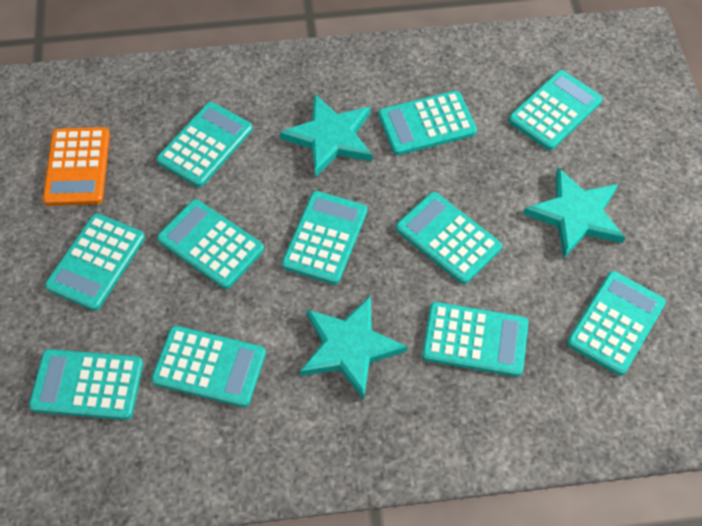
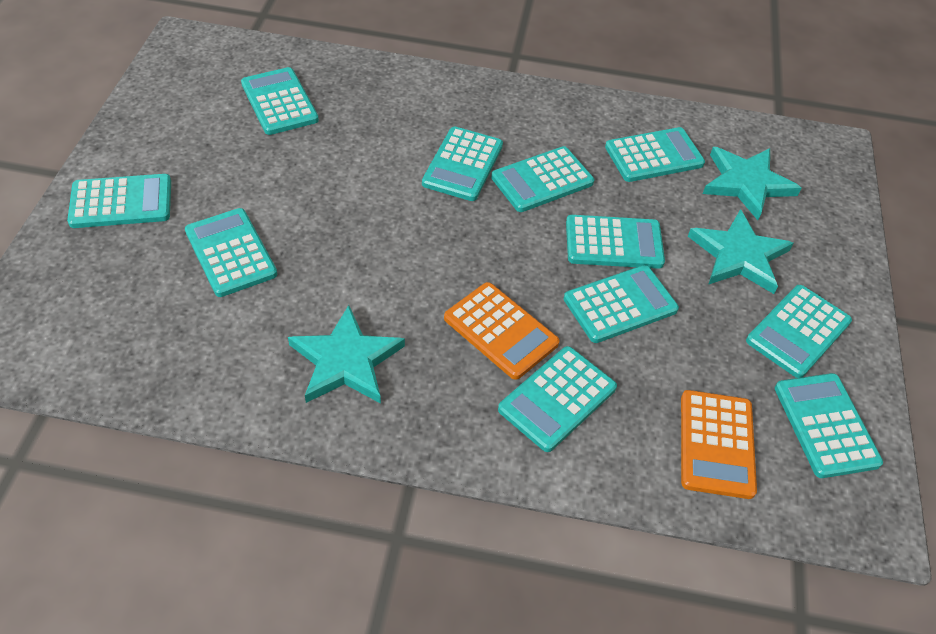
orange calculator: [43,127,110,206] = 1 -> [444,282,560,380] [681,390,757,499] = 2

